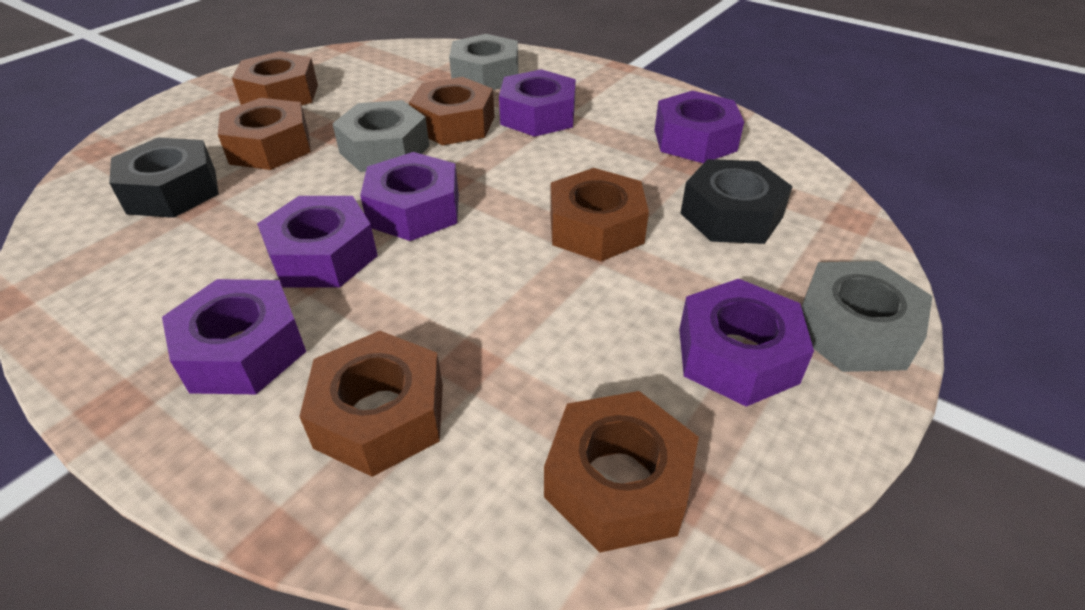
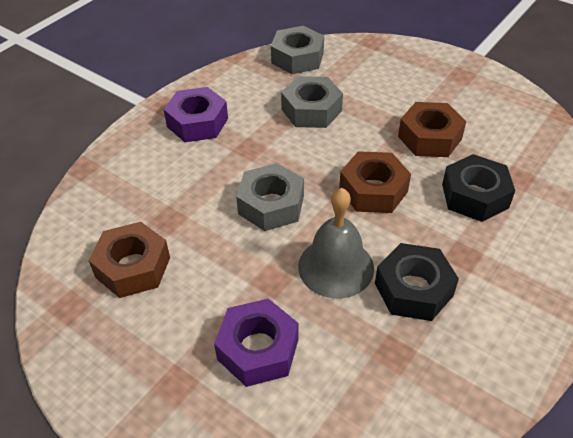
brown nut: [218,98,311,170] [232,51,318,105] [299,331,443,477] [409,77,495,145] [544,391,699,553] [550,168,649,261] = 6 -> [88,222,170,298] [339,151,411,213] [398,102,466,157] = 3
grey bell: none = 0 -> [298,188,374,298] = 1
purple nut: [162,279,306,394] [257,196,378,288] [360,152,459,241] [499,69,576,137] [655,91,744,163] [679,279,814,407] = 6 -> [164,87,228,142] [214,298,299,387] = 2

